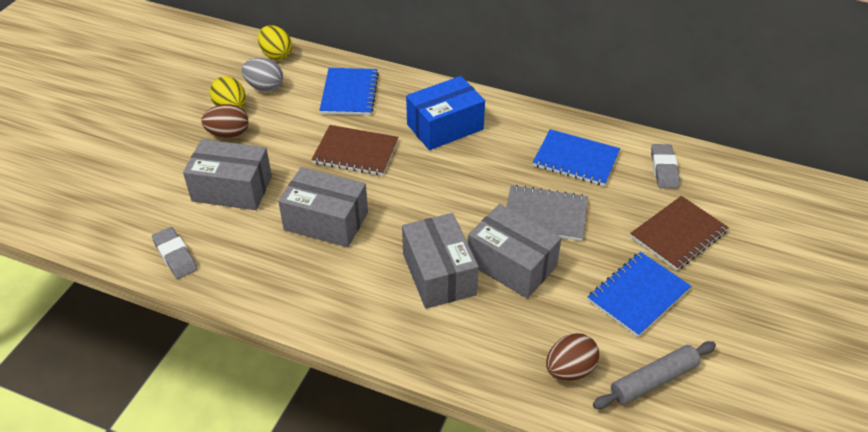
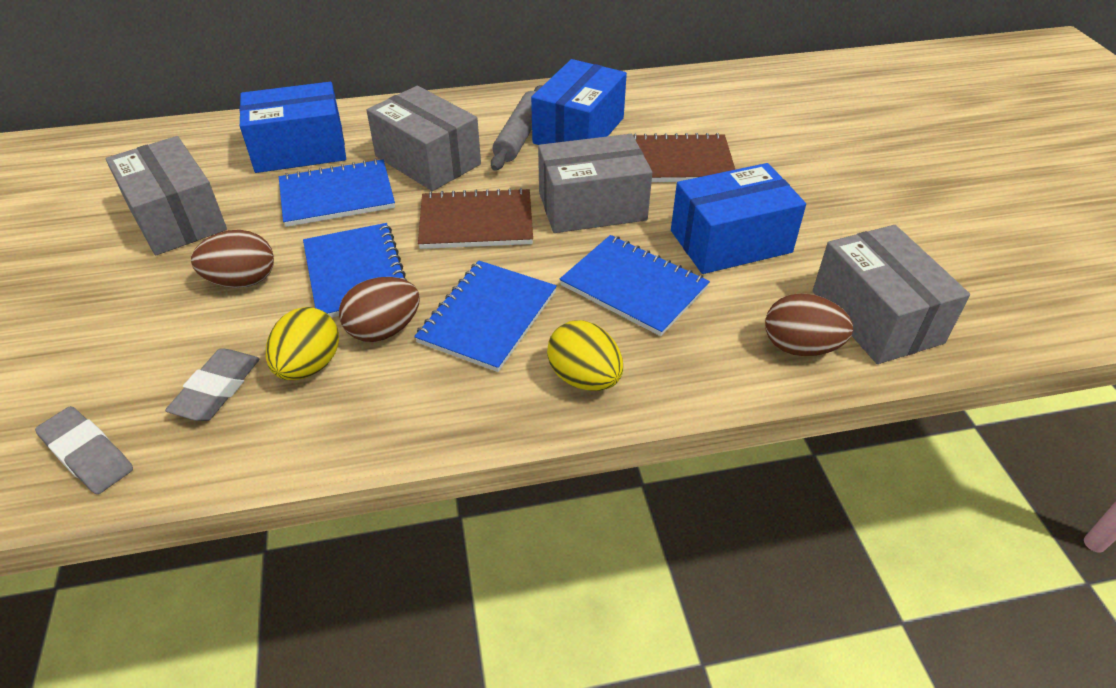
blue box: [406,76,485,150] = 1 -> [239,82,346,173] [531,59,627,145] [671,163,806,274] = 3
blue notebook: [319,68,379,115] [533,129,620,186] [588,252,691,337] = 3 -> [279,159,395,227] [303,223,407,318] [414,261,557,372] [559,235,710,336] = 4
brown egg: [201,104,249,138] [546,333,599,381] = 2 -> [191,230,274,288] [339,277,420,342] [765,293,853,356] = 3
grey egg: [242,58,283,92] = 1 -> none = 0
grey notebook: [506,185,588,241] = 1 -> none = 0

